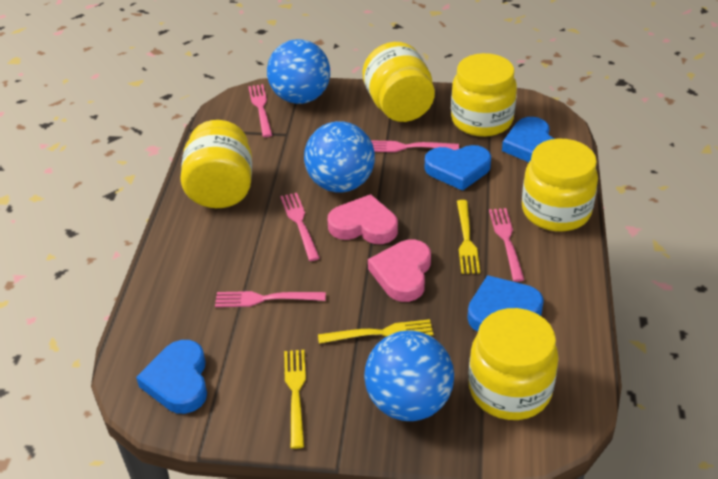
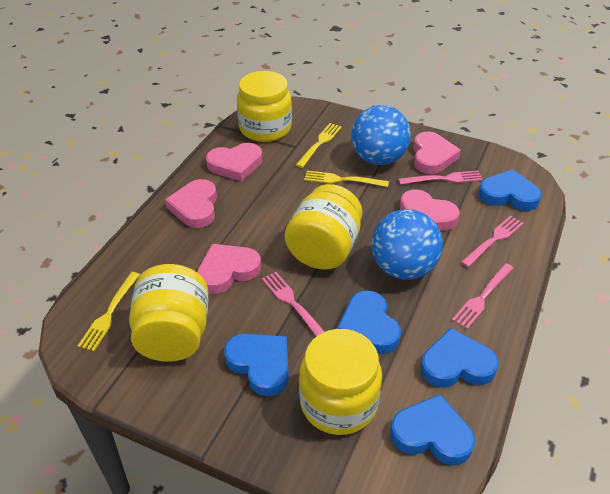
blue ball: [267,39,330,104] [304,121,375,193] [364,330,454,421] = 3 -> [351,105,411,165] [372,209,443,280] = 2
blue heart: [136,340,207,414] [425,145,491,191] [467,275,544,332] [502,117,555,162] = 4 -> [224,334,289,396] [337,291,401,354] [390,394,475,465] [421,328,499,388] [478,169,542,211] = 5
pink fork: [215,291,326,307] [248,84,272,137] [280,193,320,261] [371,140,459,152] [489,208,525,282] = 5 -> [262,272,325,337] [398,171,483,185] [452,263,514,329] [461,216,524,267] = 4
pink heart: [327,194,398,244] [368,240,431,302] = 2 -> [165,179,217,228] [197,244,261,294] [206,143,262,182] [400,189,460,231] [413,132,461,174] = 5
yellow jar: [180,120,252,208] [362,42,435,122] [451,53,517,137] [469,308,559,420] [522,139,598,232] = 5 -> [129,264,208,362] [237,71,292,142] [285,184,362,270] [299,329,382,435] = 4

